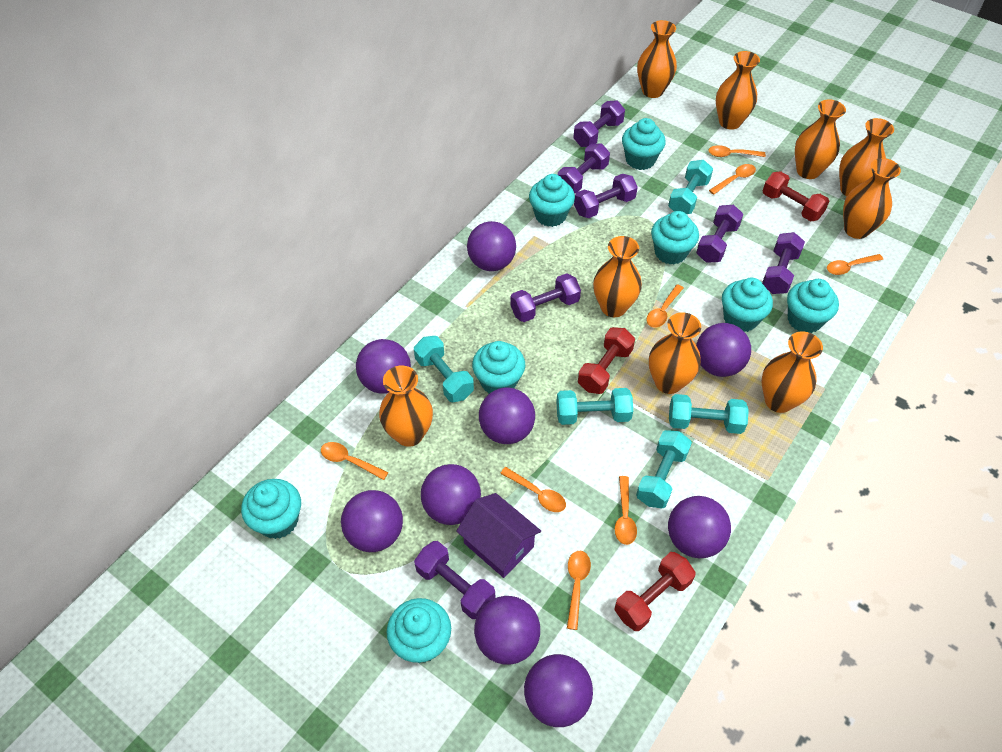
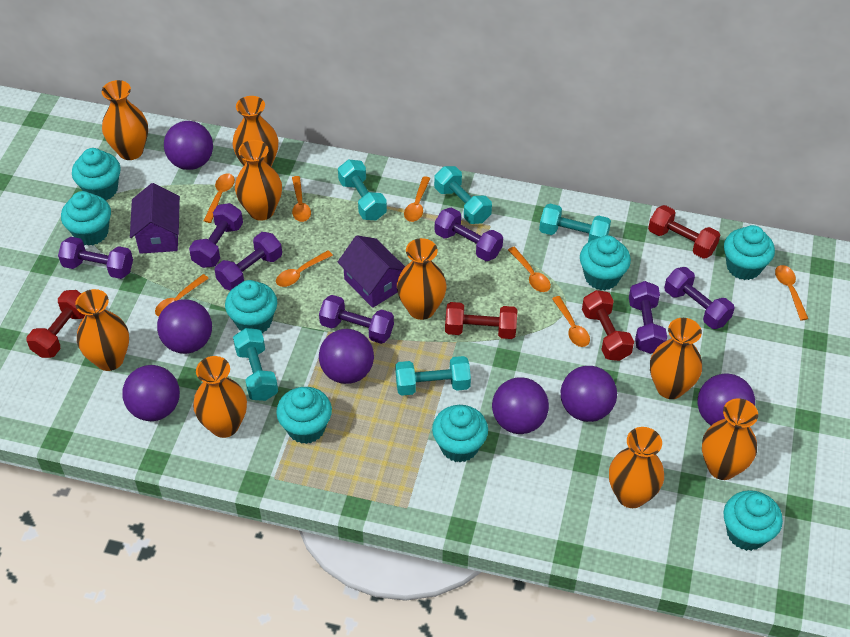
purple ball: [341,490,403,552] [356,339,411,394] [421,464,481,525] [467,221,516,271] [474,596,540,665] [479,387,535,444] [524,654,593,727] [668,496,731,558] [696,323,751,377] = 9 -> [123,365,180,421] [157,299,212,354] [164,121,213,170] [319,329,374,384] [492,377,549,434] [561,366,617,422] [697,374,755,425] = 7
purple house: [456,493,541,578] = 1 -> [130,183,180,254] [338,235,405,308] = 2
red dumbbell: [578,327,635,394] [614,552,696,631] [763,171,829,221] = 3 -> [26,290,85,358] [445,302,518,339] [582,290,634,361] [648,205,720,259] = 4

